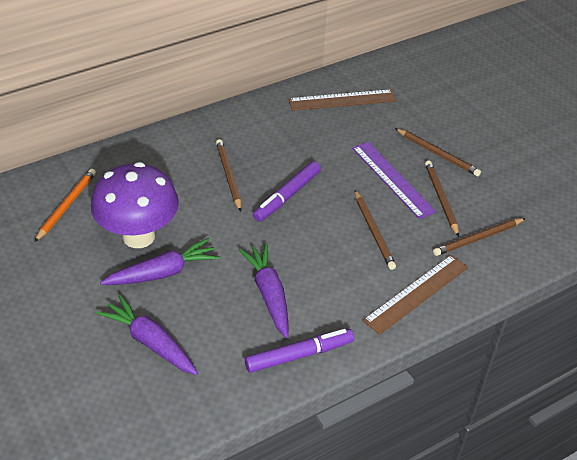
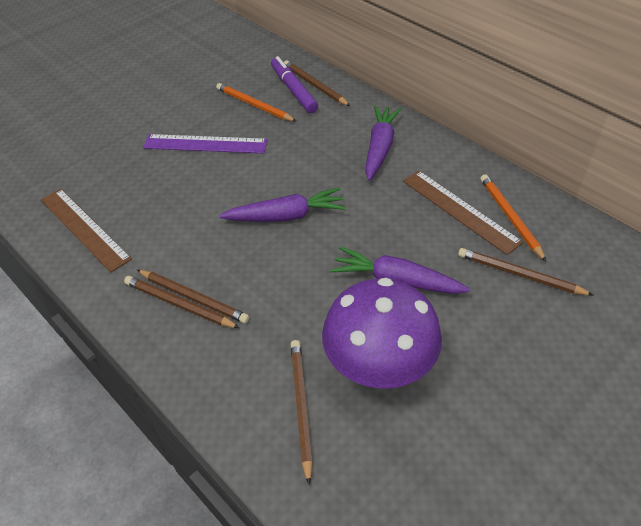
orange pencil: [34,169,96,242] = 1 -> [216,83,297,122] [480,174,547,262] = 2
purple marker: [245,329,354,373] [253,161,321,222] = 2 -> [271,56,318,113] = 1

